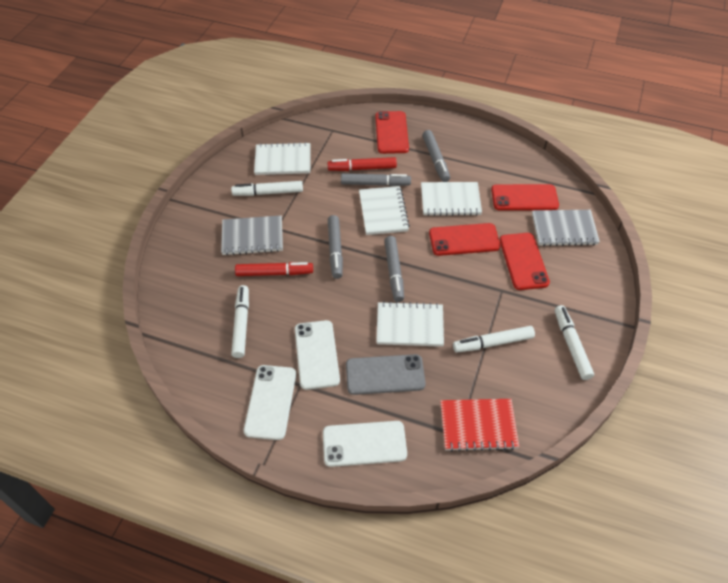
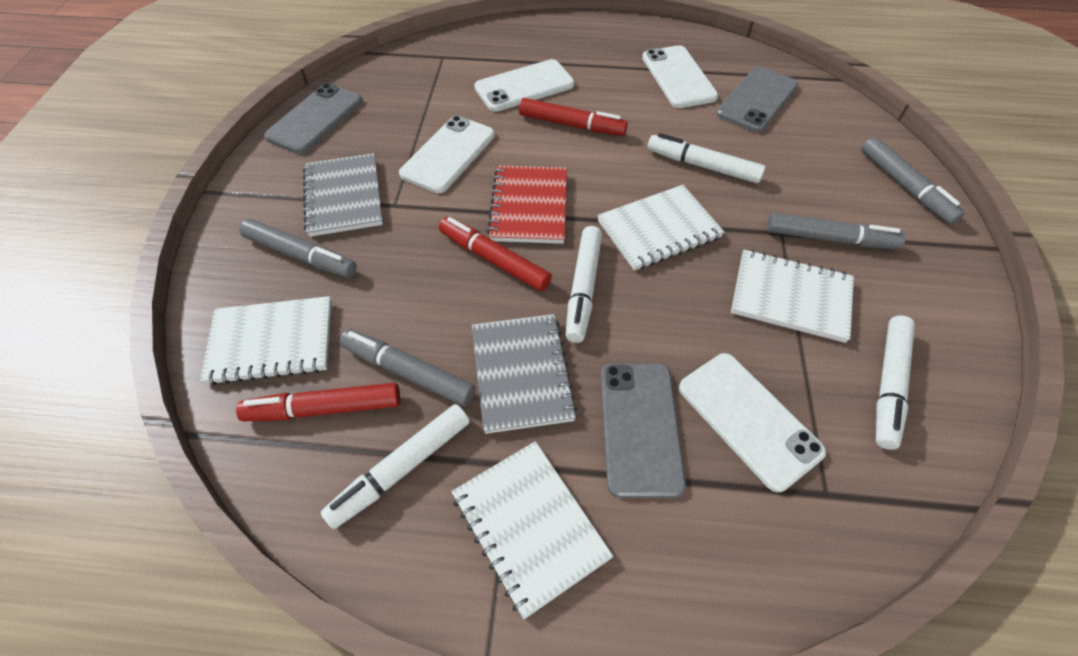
grey phone: [346,354,425,395] = 1 -> [264,83,363,154] [600,363,686,498] [716,67,798,133] = 3
red marker: [235,262,313,276] [328,157,397,171] = 2 -> [236,383,400,422] [439,217,552,291] [519,98,628,136] = 3
red phone: [375,111,409,154] [429,223,500,256] [491,184,559,210] [500,233,550,290] = 4 -> none = 0
white phone: [244,365,296,440] [295,320,340,390] [323,421,407,467] = 3 -> [399,115,495,193] [474,59,575,112] [642,45,718,108] [679,353,826,492] = 4

